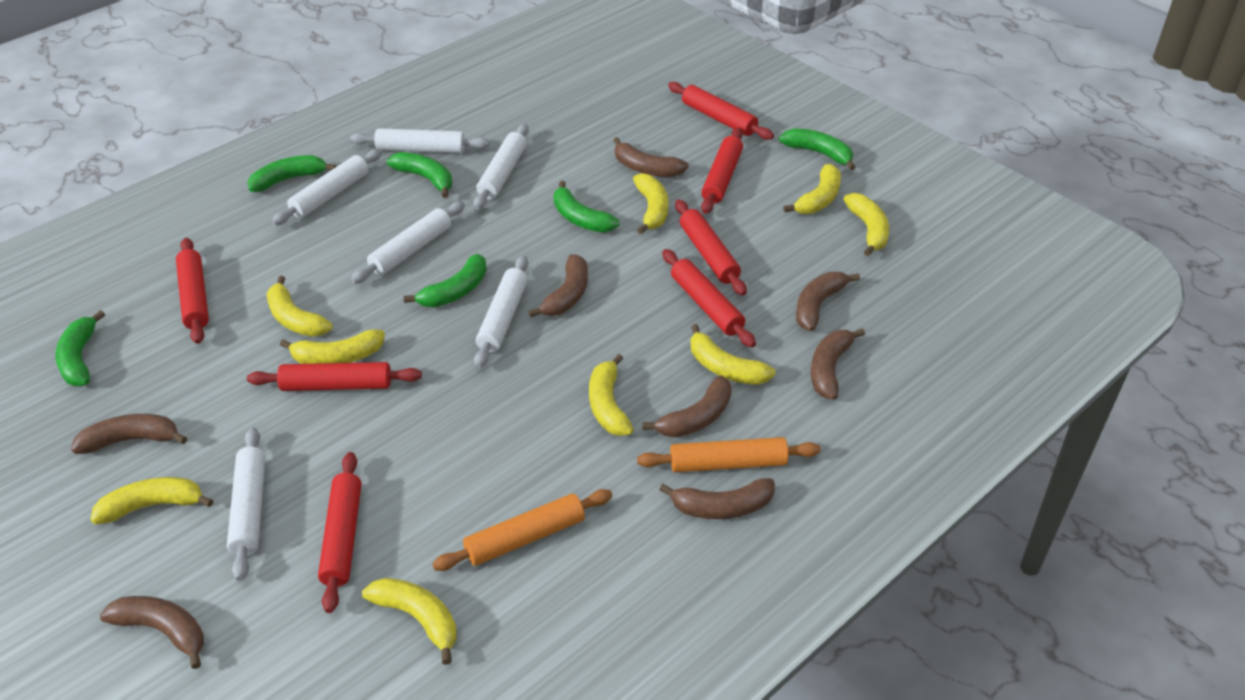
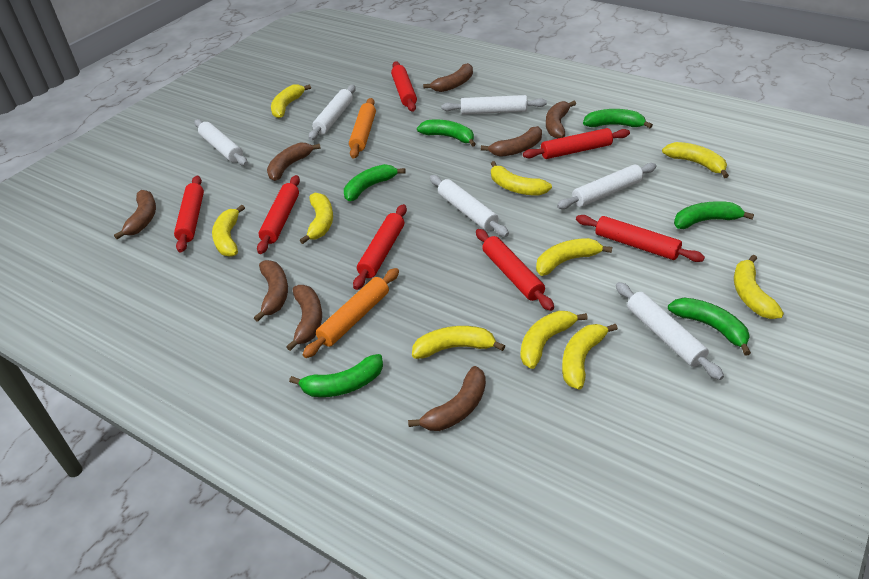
yellow banana: [91,477,213,524] [267,276,333,337] [280,330,385,364] [362,578,457,665] [589,354,634,436] [633,173,669,234] [690,324,775,385] [783,164,841,214] [844,193,889,256] = 9 -> [212,205,245,257] [271,84,311,118] [300,193,333,244] [412,326,505,359] [491,161,552,196] [520,311,588,369] [536,238,612,276] [562,324,618,390] [662,142,729,178] [734,255,784,319] = 10

